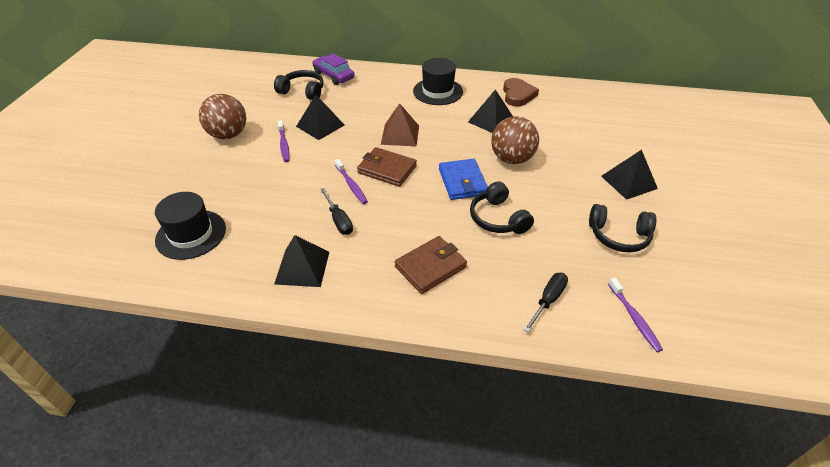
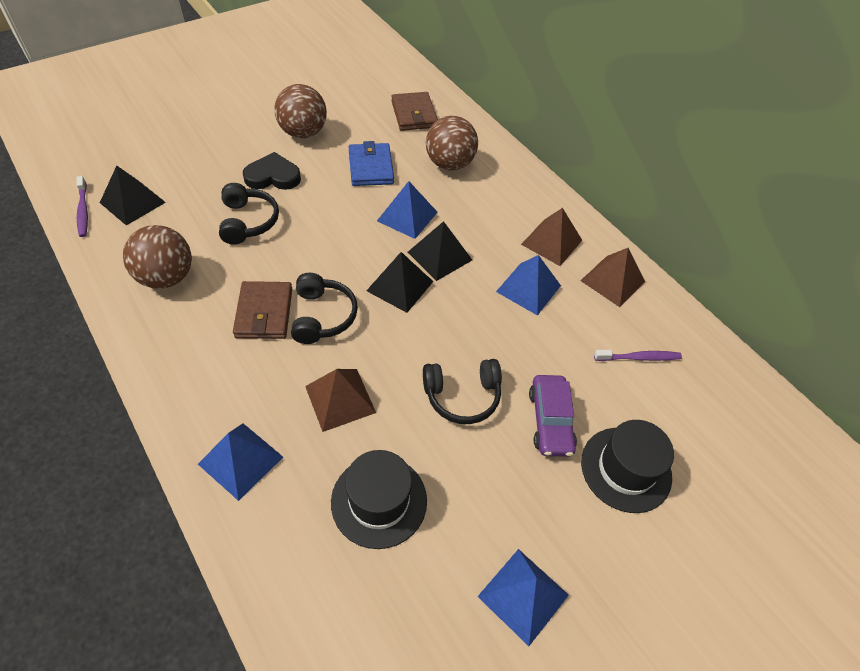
black heart: none = 0 -> [243,152,301,190] = 1
black pyramid: [274,235,329,287] [296,95,344,140] [468,89,513,133] [601,150,658,200] = 4 -> [100,166,166,225] [366,252,433,313] [408,221,472,281] = 3
black screwdriver: [320,188,353,235] [524,273,568,333] = 2 -> none = 0
blue pyramid: none = 0 -> [198,423,283,501] [377,181,437,239] [477,549,569,646] [496,255,561,316] = 4
brown ball: [199,94,246,139] [491,116,539,164] = 2 -> [123,225,192,289] [275,84,327,138] [426,116,478,170] = 3
brown heart: [503,78,539,107] = 1 -> none = 0
brown pyramid: [381,103,419,146] = 1 -> [305,369,376,432] [521,208,582,266] [580,248,645,307] = 3
purple toothbrush: [278,120,290,162] [335,159,368,204] [608,278,663,352] = 3 -> [77,176,88,237] [594,350,682,361] = 2

